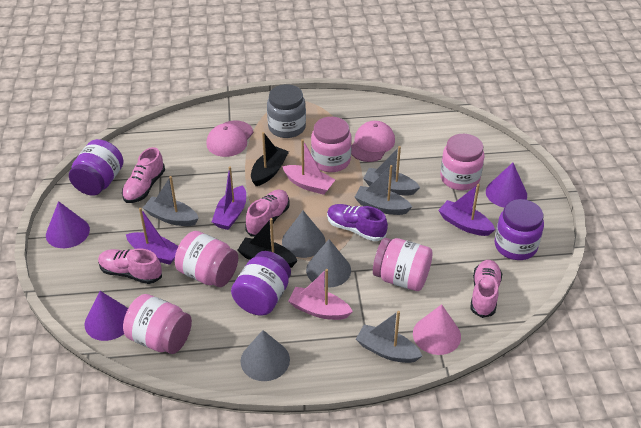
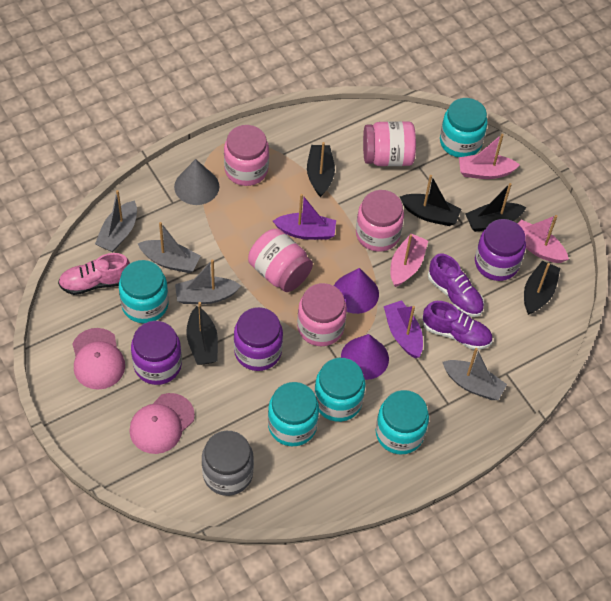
black boat: [238,218,298,268] [251,132,289,186] = 2 -> [186,302,218,365] [307,142,335,197] [400,175,461,226] [465,183,526,232] [524,261,560,315] = 5
grey cone: [241,330,290,381] [282,211,325,258] [306,239,351,287] = 3 -> [174,159,219,205] = 1
pink boat: [282,139,335,195] [288,269,353,320] = 2 -> [390,233,428,287] [459,134,520,179] [518,215,569,263] = 3
pink cone: [413,304,461,355] = 1 -> none = 0
pink shoe: [98,248,162,284] [122,147,165,203] [245,189,290,237] [470,260,502,318] = 4 -> [58,253,130,295] = 1
purple boat: [126,208,178,265] [212,166,246,230] [438,184,495,236] = 3 -> [273,194,336,240] [384,300,423,358] = 2
purple cone: [46,201,90,248] [85,291,128,341] [486,163,527,207] = 3 -> [334,268,379,314] [341,334,389,380] = 2
purple shoe: [327,204,388,241] = 1 -> [422,301,492,350] [428,254,484,317] = 2
turquoise jar: none = 0 -> [119,260,169,323] [268,382,319,446] [314,358,365,422] [376,390,429,455] [440,98,488,158] = 5

